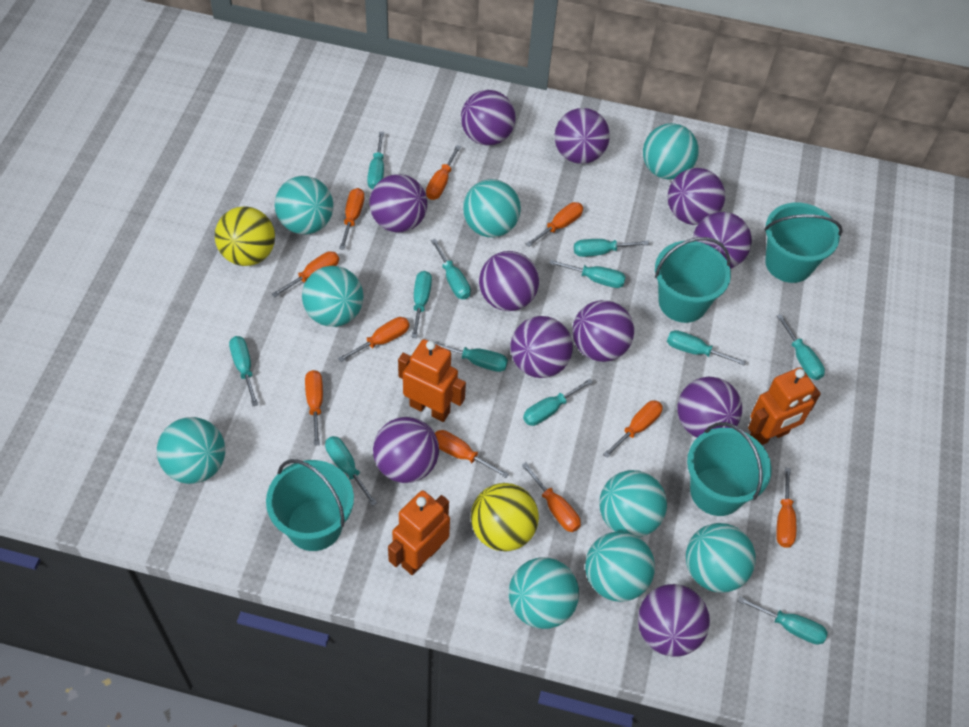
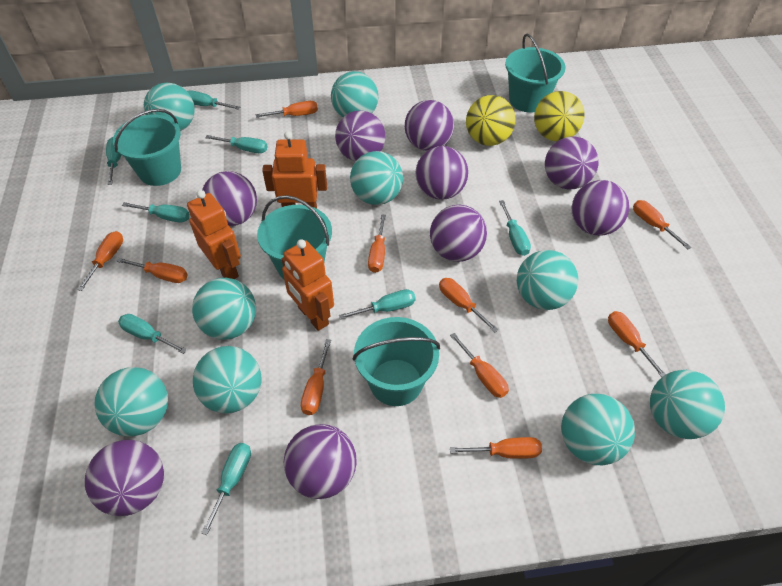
purple ball: [369,174,427,232] [373,417,439,483] [461,90,516,146] [479,251,539,311] [510,316,573,378] [555,108,610,164] [572,300,634,362] [638,584,710,657] [668,168,725,225] [677,377,742,438] [693,212,752,269] = 11 -> [85,440,164,516] [202,171,257,226] [284,424,357,499] [335,110,385,161] [405,100,454,151] [415,146,468,200] [430,205,487,262] [545,136,599,189] [572,180,629,236] = 9
turquoise screwdriver: [229,336,258,406] [325,436,377,506] [367,132,384,189] [411,271,432,338] [431,239,471,299] [435,342,508,372] [523,379,593,426] [549,260,626,288] [574,239,649,257] [667,330,746,365] [738,597,828,644] [777,314,825,380] = 12 -> [106,137,121,185] [118,314,187,354] [122,202,190,223] [187,90,240,110] [201,443,251,535] [205,135,267,153] [339,289,416,320] [499,200,531,256] = 8

